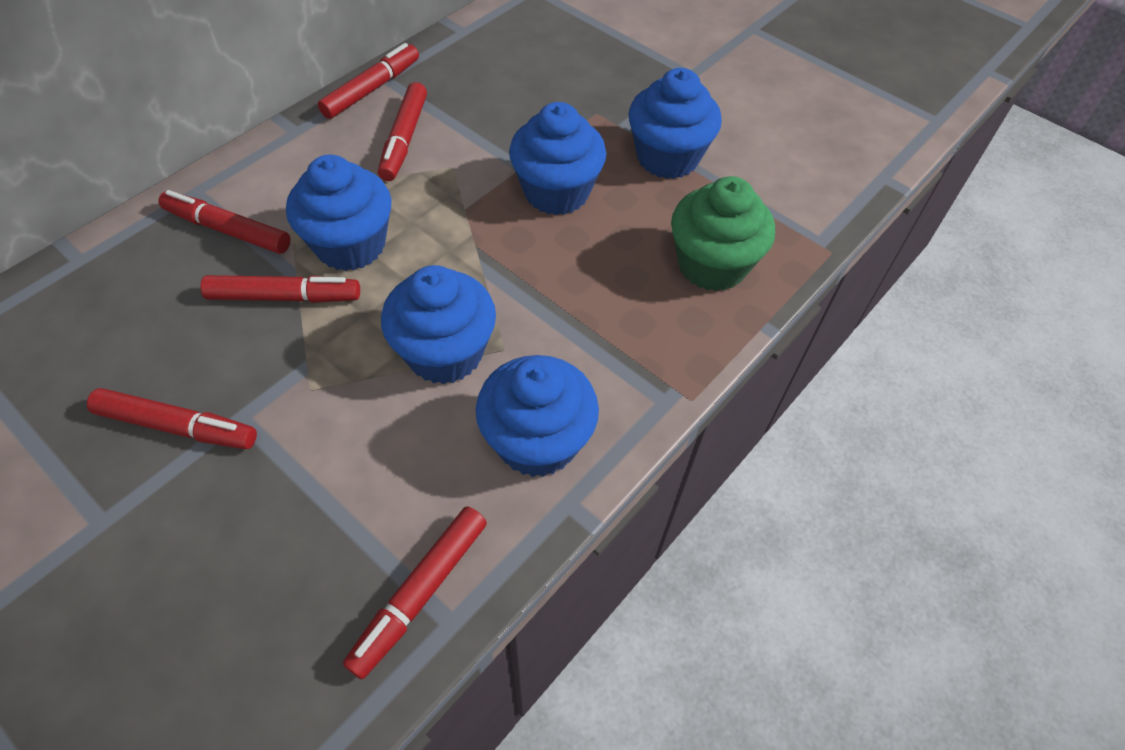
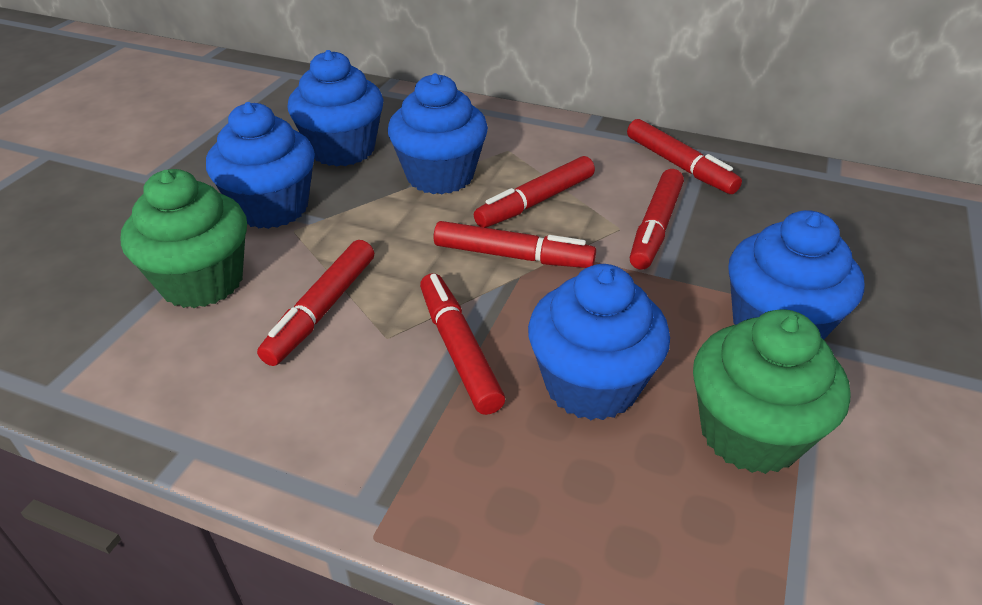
green cupcake: [671,176,775,291] = 1 -> [120,169,247,308] [693,309,851,474] = 2

